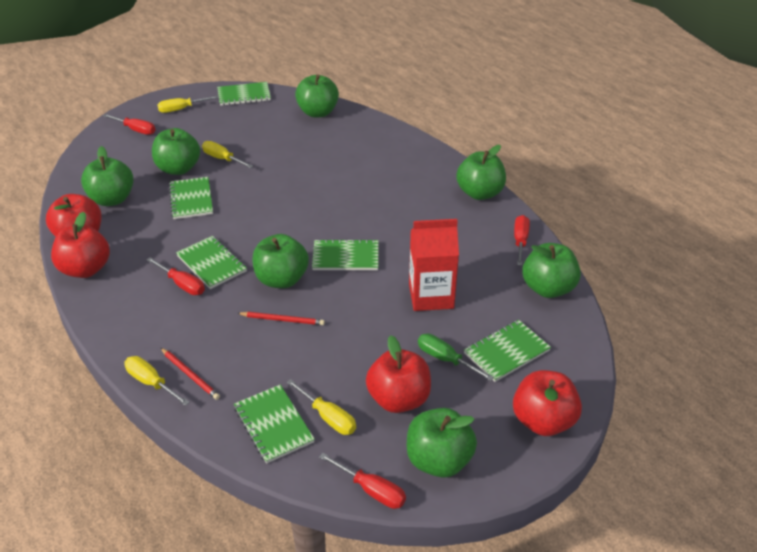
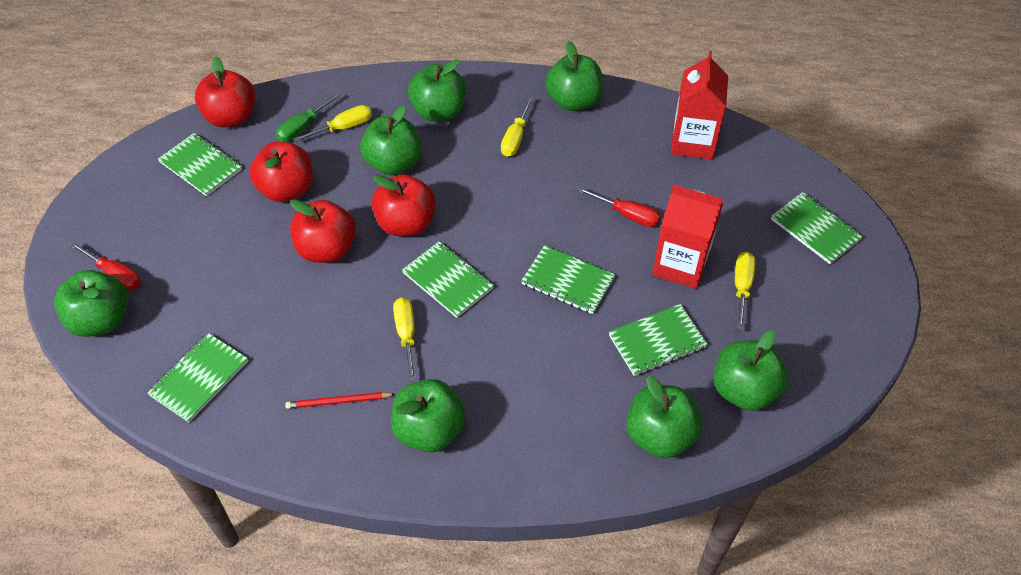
red carton: [409,219,459,311] = 1 -> [652,184,723,289] [671,51,728,160] = 2
red pencil: [161,348,220,400] [237,312,325,325] = 2 -> [285,392,395,409] = 1
red screwdriver: [103,114,155,135] [147,257,205,295] [319,453,406,509] [514,215,530,266] = 4 -> [70,242,141,290] [578,187,661,227] = 2

